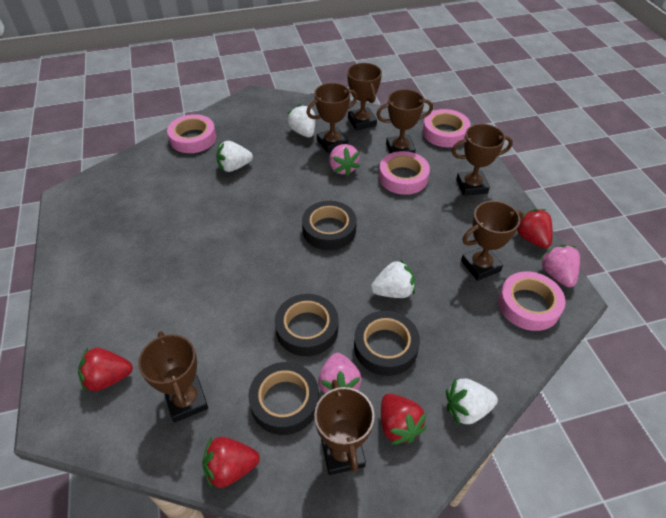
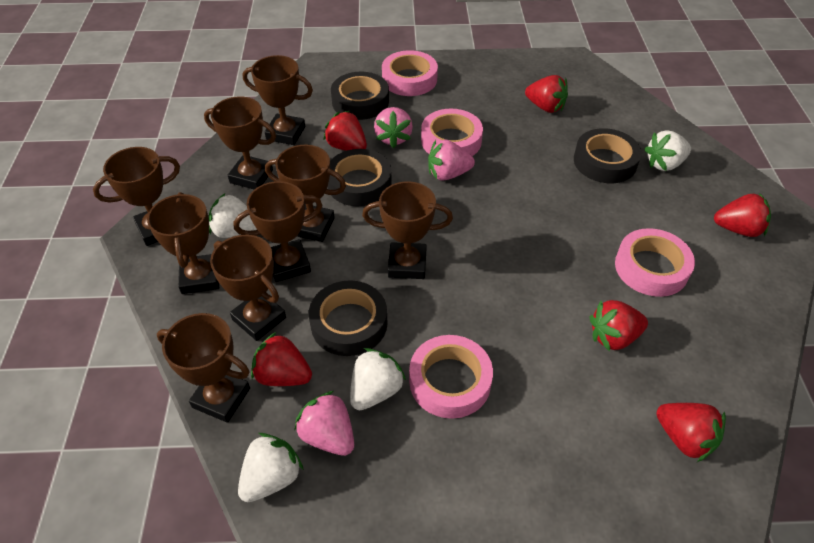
brown trophy: [138,331,208,423] [307,83,358,153] [314,380,375,475] [347,63,382,131] [376,89,433,153] [452,124,513,196] [461,201,523,281] = 7 -> [93,147,180,246] [147,192,219,294] [157,313,250,423] [204,96,276,190] [210,235,286,341] [233,181,323,282] [243,55,313,145] [265,145,346,242] [362,181,453,279] = 9
red strawberry: [78,348,133,392] [202,437,260,489] [381,393,426,445] [517,209,553,248] = 4 -> [251,332,312,386] [323,110,367,151] [525,75,568,113] [590,300,648,352] [656,403,726,462] [714,193,771,237] = 6

